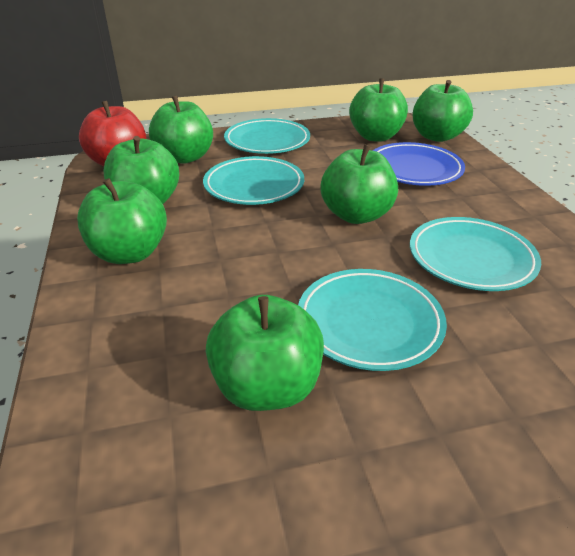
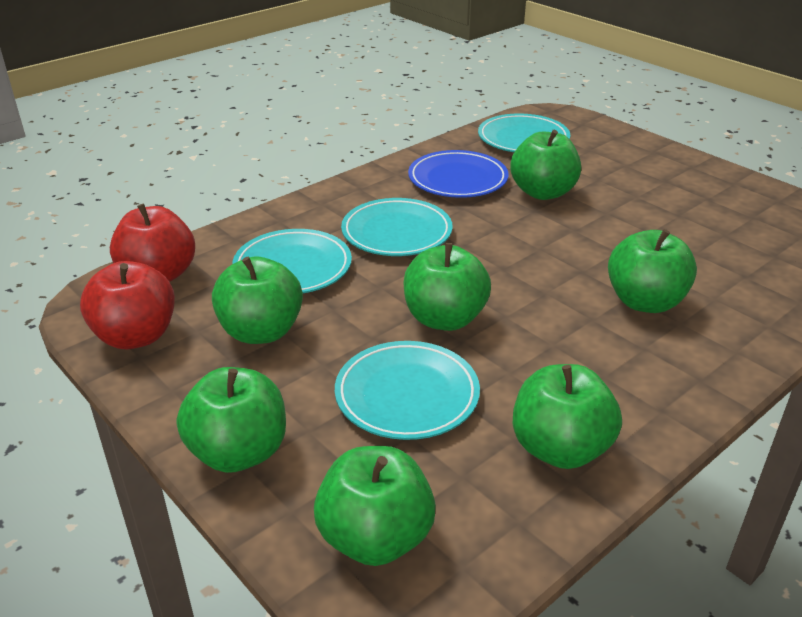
red apple: [79,101,146,167] = 1 -> [80,261,175,349] [110,204,195,282] = 2

